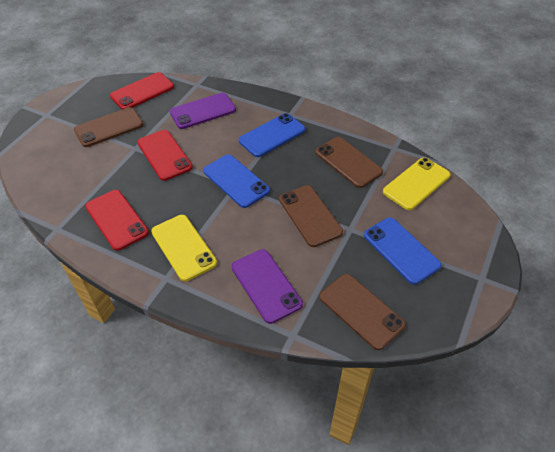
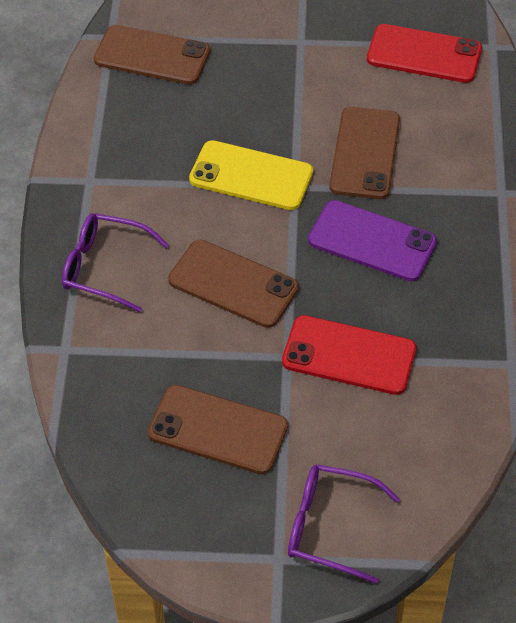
blue phone: [203,154,270,208] [239,113,305,157] [364,217,441,285] = 3 -> none = 0
purple glasses: none = 0 -> [62,213,169,312] [288,464,400,584] = 2
purple phone: [170,93,236,129] [231,249,303,324] = 2 -> [308,200,437,281] = 1
red phone: [85,190,149,251] [110,72,174,109] [137,130,193,181] = 3 -> [282,315,416,395] [367,24,482,83] = 2
yellow phone: [151,215,217,281] [383,157,450,210] = 2 -> [189,140,313,210] = 1

